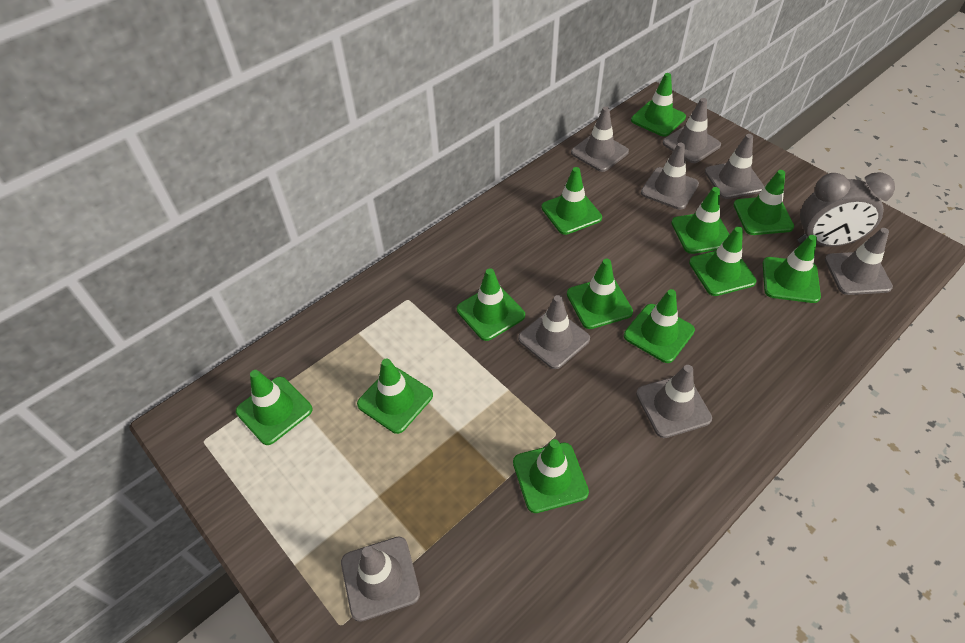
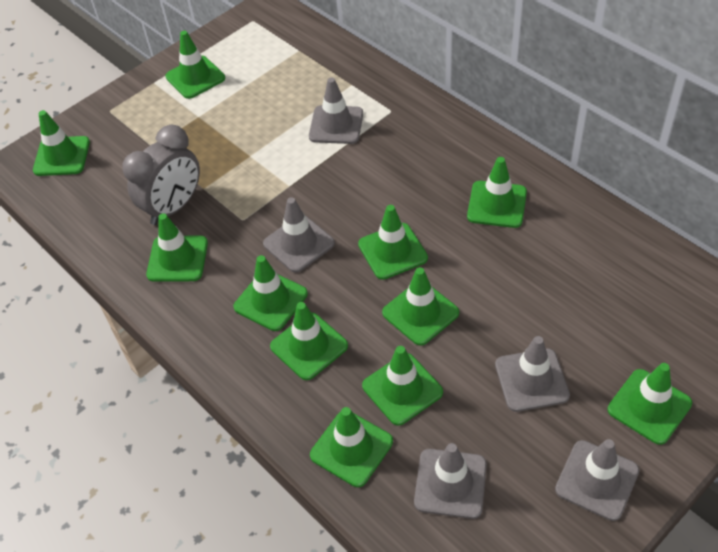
green traffic cone: [236,370,312,445] [357,359,433,434] [457,268,525,341] [513,439,589,513] [541,167,602,235] [567,259,633,329] [624,289,695,363] [631,73,686,137] [671,187,730,254] [689,227,756,296] [733,170,794,235] [763,235,821,303] = 12 -> [33,110,90,176] [146,213,208,282] [165,31,225,99] [234,255,308,331] [270,302,348,380] [310,407,393,487] [358,205,428,280] [362,346,443,426] [382,267,459,346] [467,157,527,228] [608,363,692,445] = 11
grey traffic cone: [341,536,420,622] [518,295,590,369] [571,106,629,172] [636,365,712,438] [641,143,699,210] [663,98,721,163] [705,134,764,199] [825,228,893,295] = 8 -> [263,197,335,273] [309,77,363,144] [414,443,487,519] [495,336,570,412] [555,439,639,521] = 5

